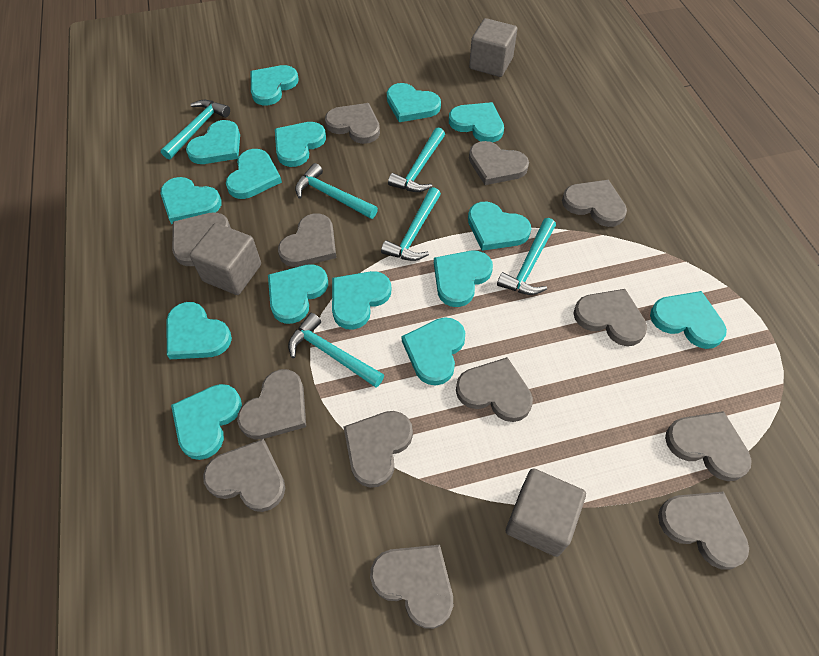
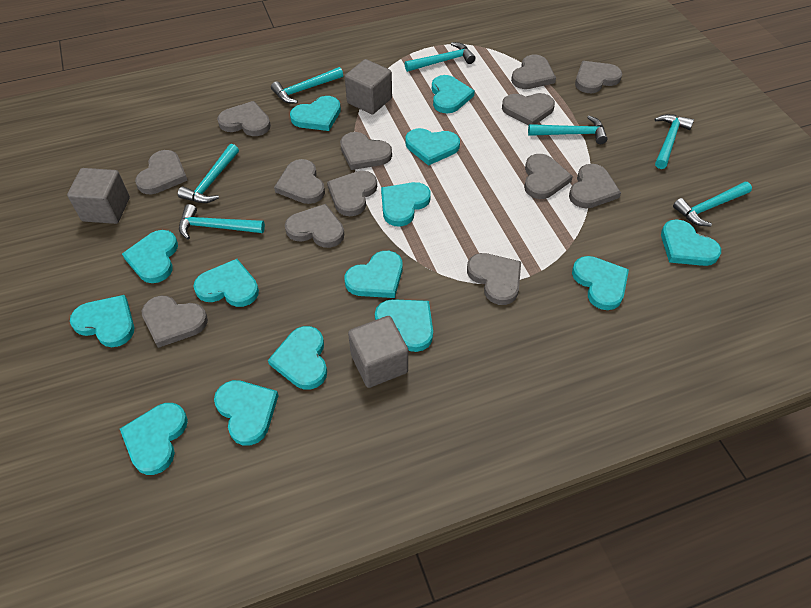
turquoise hammer: [161,100,230,160] [288,313,384,387] [295,163,378,219] [381,187,441,261] [388,128,445,192] [497,218,556,295] = 6 -> [178,144,239,203] [179,204,265,239] [271,67,343,103] [405,42,475,72] [528,116,608,144] [654,114,694,169] [673,182,752,227] = 7
turquoise heart: [161,177,222,224] [167,302,232,359] [171,384,242,460] [186,120,240,164] [226,149,282,199] [251,65,298,105] [268,264,328,324] [275,122,326,167] [332,271,391,330] [387,83,441,122] [402,317,465,386] [434,251,493,307] [449,102,504,143] [468,201,531,251] [650,291,727,349] = 15 -> [70,295,134,347] [120,403,188,475] [122,230,178,283] [193,259,259,307] [214,380,279,446] [268,326,327,390] [290,96,341,131] [345,251,403,298] [375,299,433,352] [381,182,431,227] [405,128,460,166] [432,75,475,114] [572,256,629,310] [661,219,721,266] = 14

